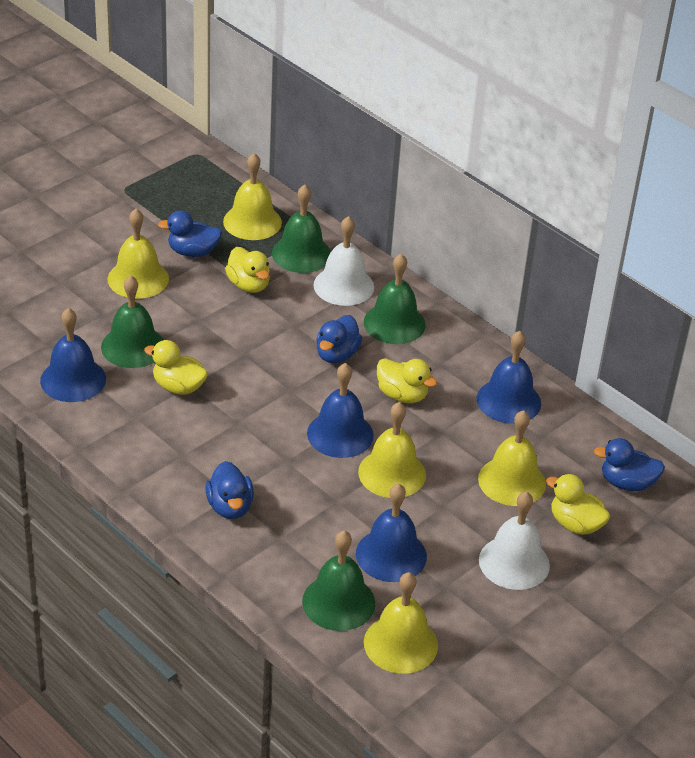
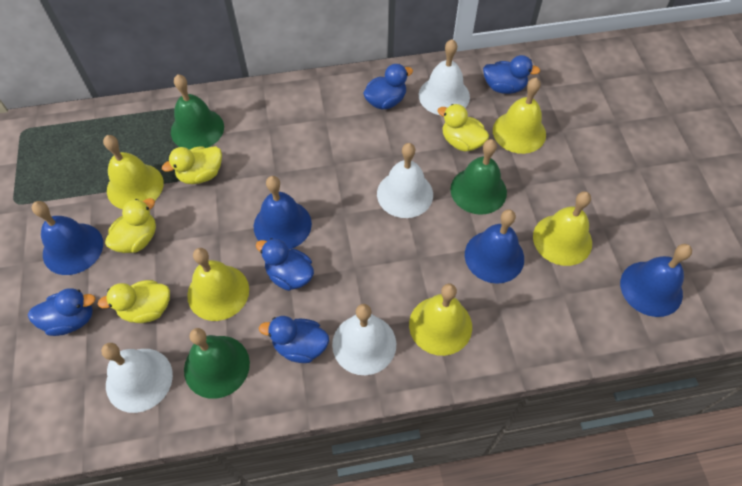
blue duck: [158,210,222,257] [205,461,254,519] [316,315,362,364] [594,438,665,491] = 4 -> [28,288,96,336] [256,238,314,291] [259,316,329,363] [363,64,413,109] [483,55,540,94] = 5
green bell: [101,275,163,368] [272,185,331,273] [302,531,375,631] [364,254,426,344] = 4 -> [171,74,224,150] [184,328,250,399] [451,139,507,215] = 3
white bell: [313,216,374,306] [479,491,550,590] = 2 -> [101,343,173,413] [332,304,396,375] [377,143,433,218] [419,39,470,115] = 4

